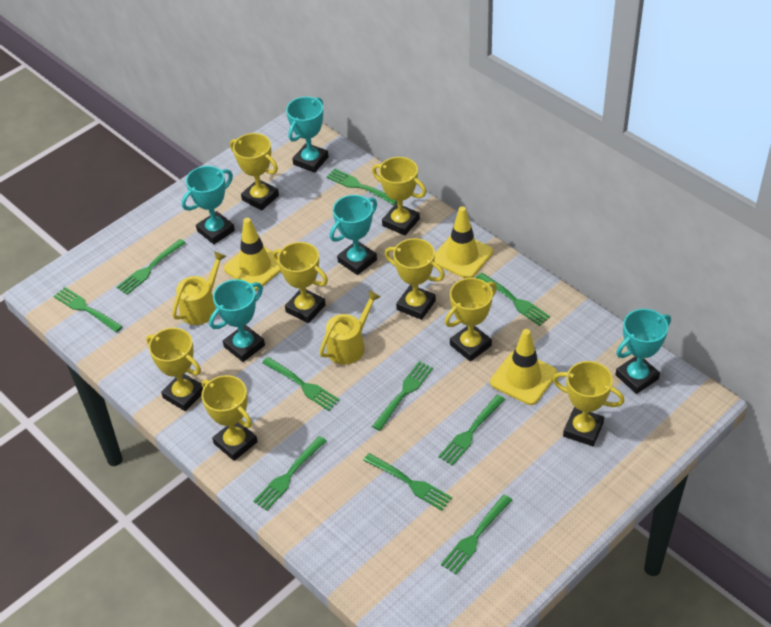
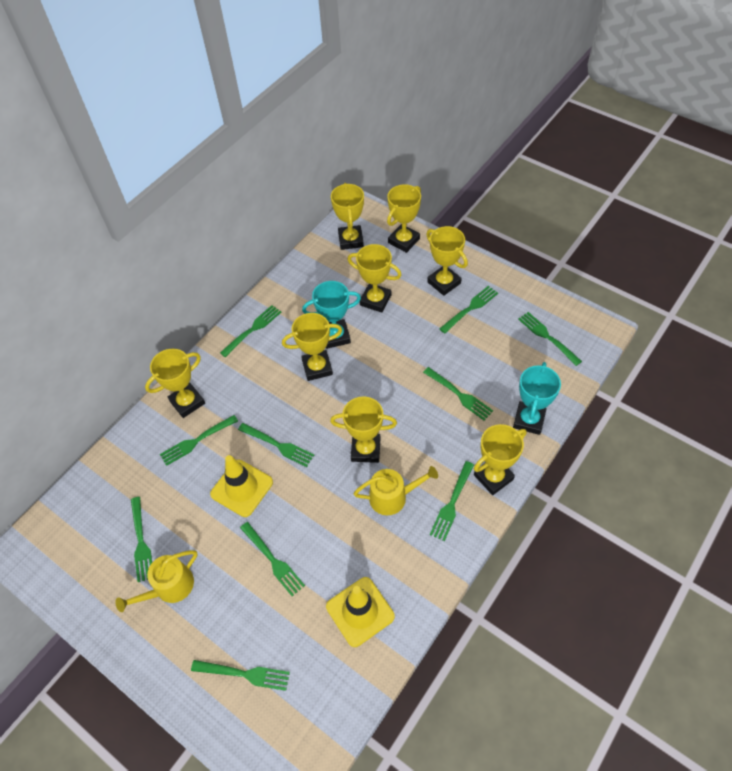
turquoise trophy: [182,166,235,244] [209,279,265,362] [286,97,329,173] [330,195,377,275] [615,309,671,394] = 5 -> [302,281,361,349] [513,362,561,435] = 2
yellow traffic cone: [224,218,281,290] [434,206,493,278] [490,329,557,405] = 3 -> [210,455,273,517] [326,577,395,647] = 2

